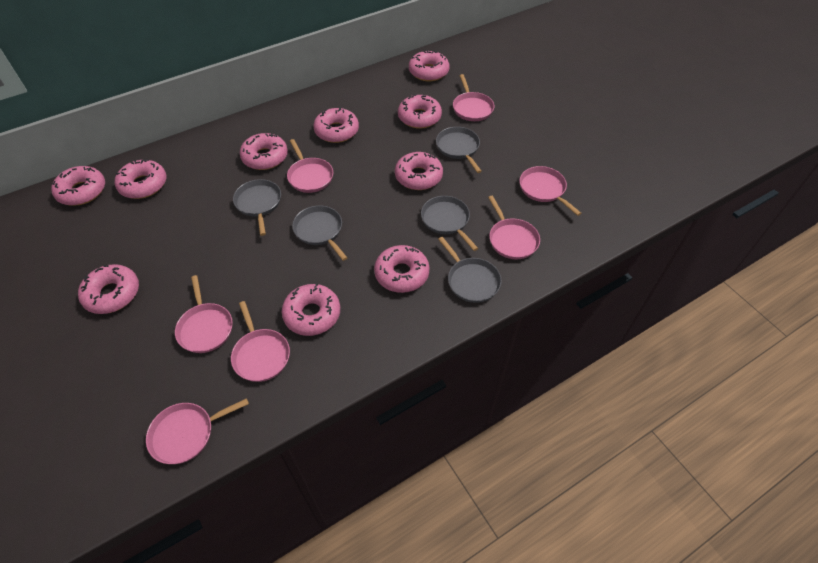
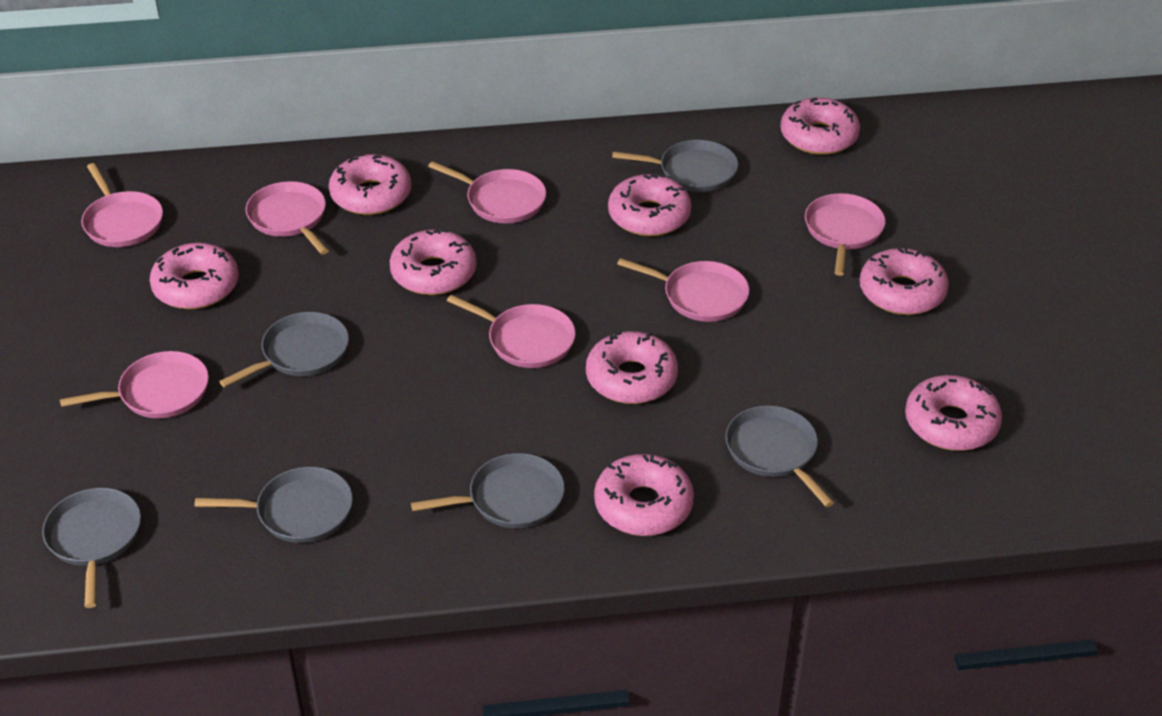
grey pan: [233,179,281,236] [292,206,347,261] [421,196,478,251] [436,127,482,173] [438,237,502,303] = 5 -> [42,488,141,608] [195,467,353,543] [219,312,349,388] [411,453,565,528] [612,140,738,192] [725,405,835,507] = 6
pink donut: [51,166,105,206] [78,264,139,314] [115,159,166,199] [240,133,288,170] [282,283,340,336] [313,107,359,143] [374,245,430,293] [395,152,443,190] [398,94,442,129] [409,50,449,81] = 10 -> [150,243,239,309] [329,154,412,215] [390,228,477,295] [586,331,678,404] [594,454,694,536] [608,173,692,236] [781,97,860,155] [860,248,949,315] [905,375,1002,451] = 9

